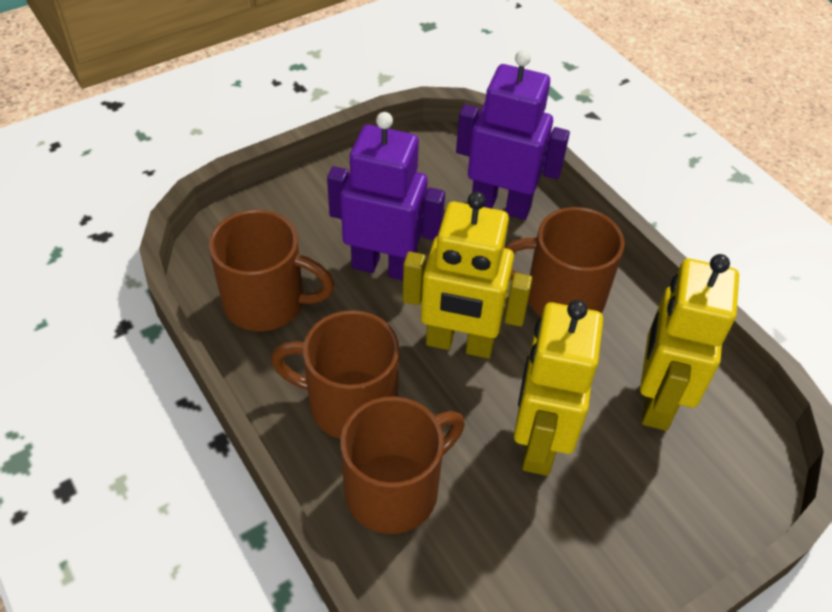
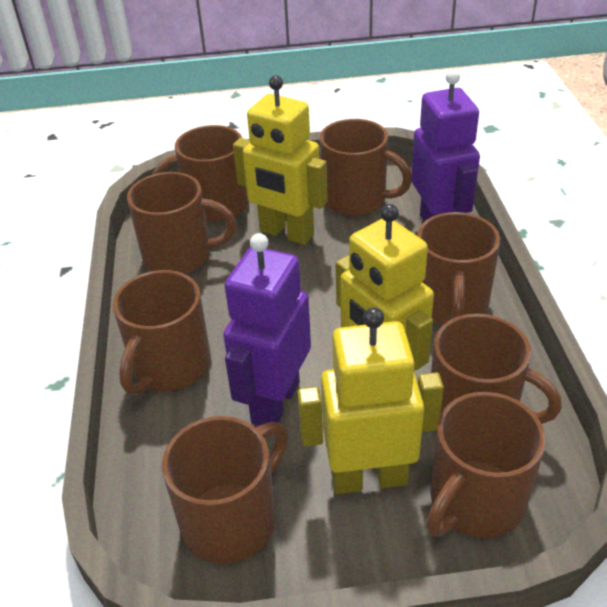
brown mug: [209,210,334,331] [271,310,399,439] [340,396,465,534] [504,207,624,317] = 4 -> [113,270,211,395] [127,172,236,274] [153,125,249,222] [162,416,288,564] [319,119,412,216] [417,212,500,325] [426,392,546,538] [431,314,562,424] = 8

